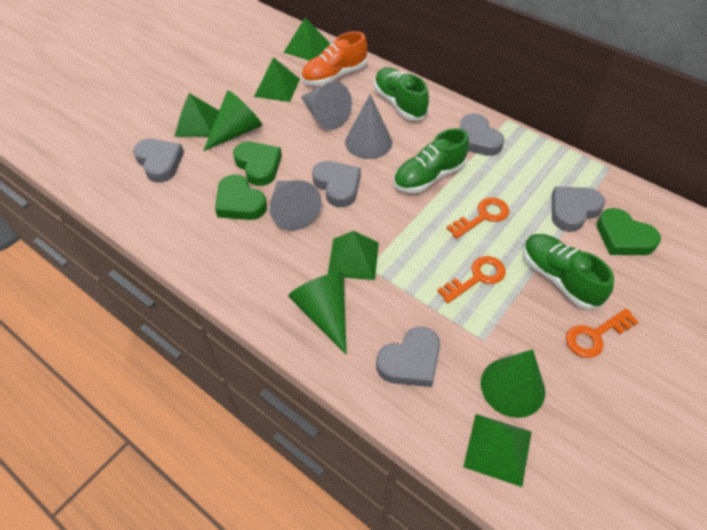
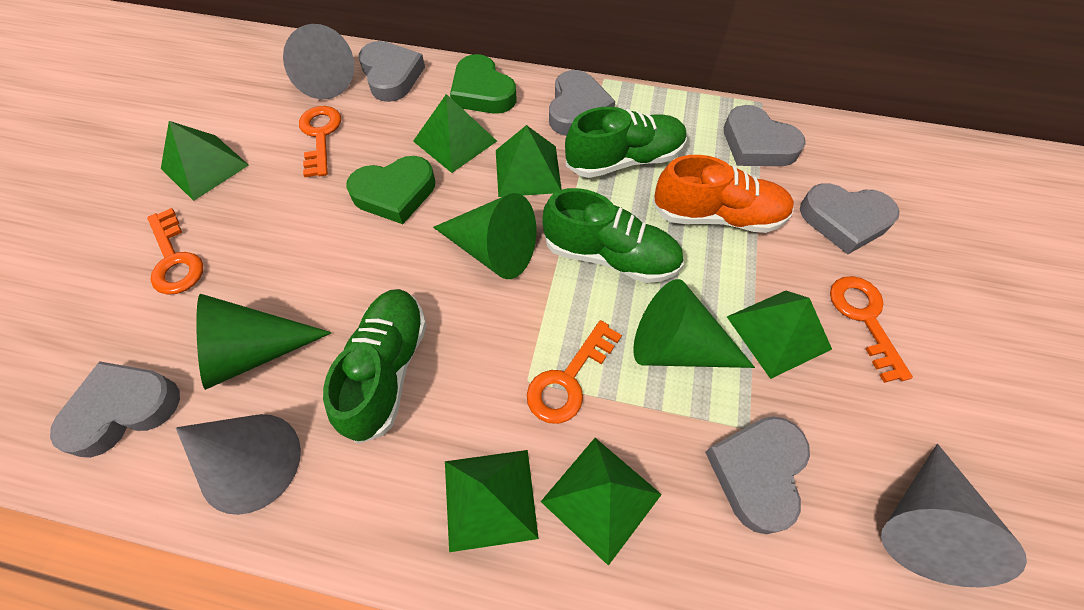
green heart: [215,174,267,220] [233,142,282,186] [597,208,661,255] = 3 -> [346,156,435,224] [450,54,516,114] = 2
green pyramid: [174,93,219,137] [254,57,300,102] [283,18,331,61] [328,231,379,280] [463,414,532,487] = 5 -> [161,121,249,201] [413,94,497,173] [445,450,539,552] [496,125,562,197] [541,438,662,566] [727,291,832,379] = 6
grey heart: [133,139,184,183] [312,161,361,207] [376,327,440,387] [460,113,504,156] [552,186,605,232] = 5 -> [50,361,180,458] [359,41,425,102] [549,70,615,136] [705,416,810,534] [724,105,806,166] [800,183,900,254] = 6
orange key: [437,256,506,303] [446,197,509,239] [566,308,639,358] = 3 -> [147,208,203,295] [299,106,341,177] [527,320,622,424] [830,276,913,383] = 4

